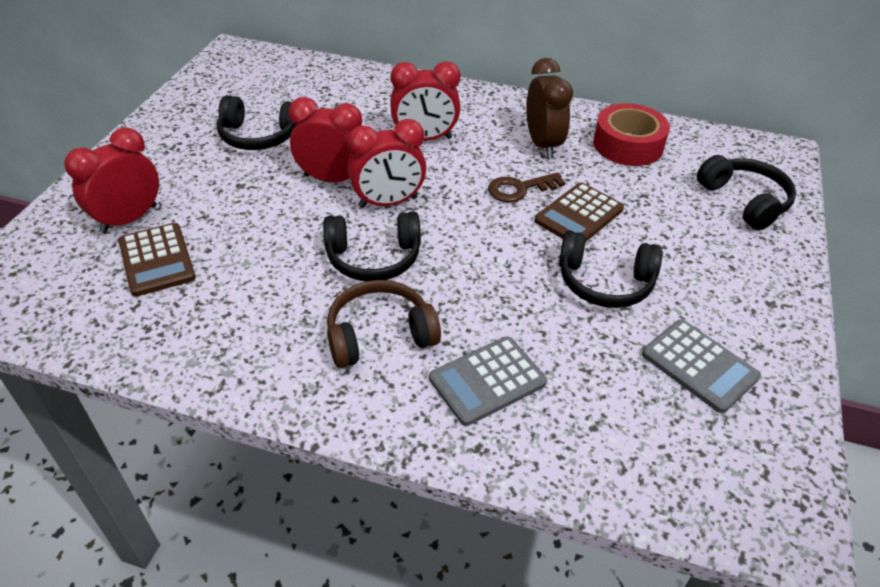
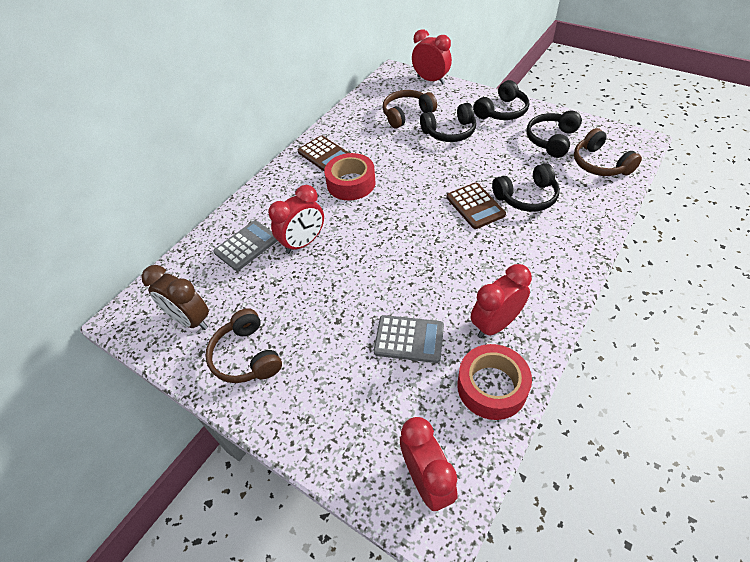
brown headphones: [327,280,441,368] = 1 -> [205,308,282,383] [383,90,437,129] [574,128,642,176] = 3
brown key: [488,172,565,202] = 1 -> none = 0
red tape: [593,103,670,166] = 1 -> [324,153,376,200] [457,344,532,420] = 2

